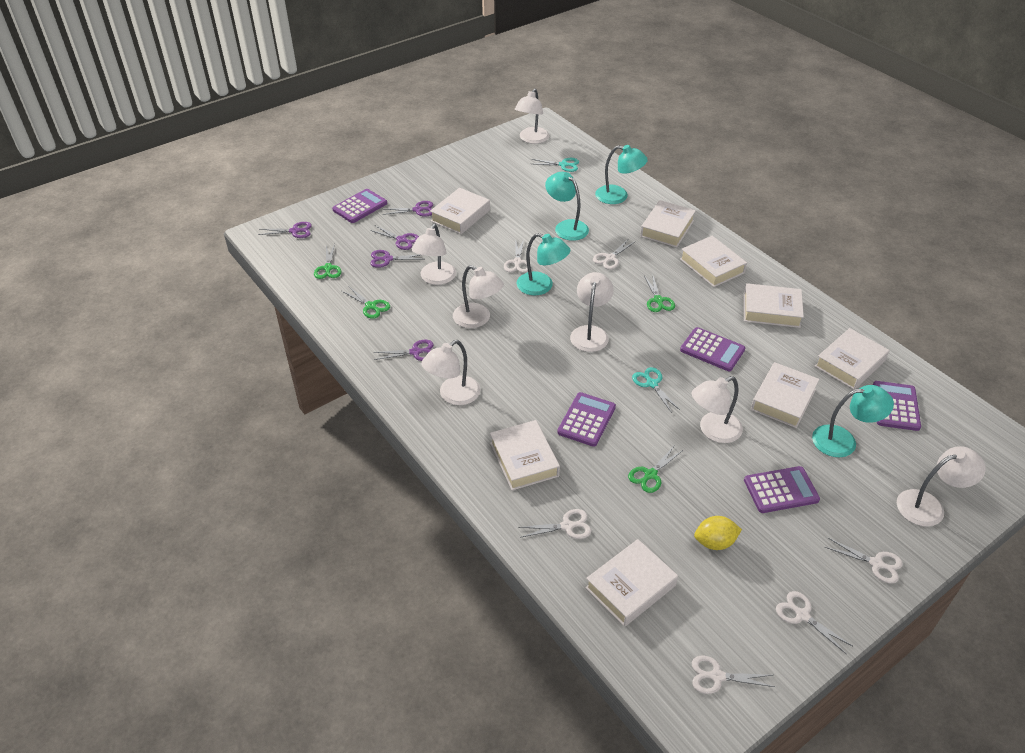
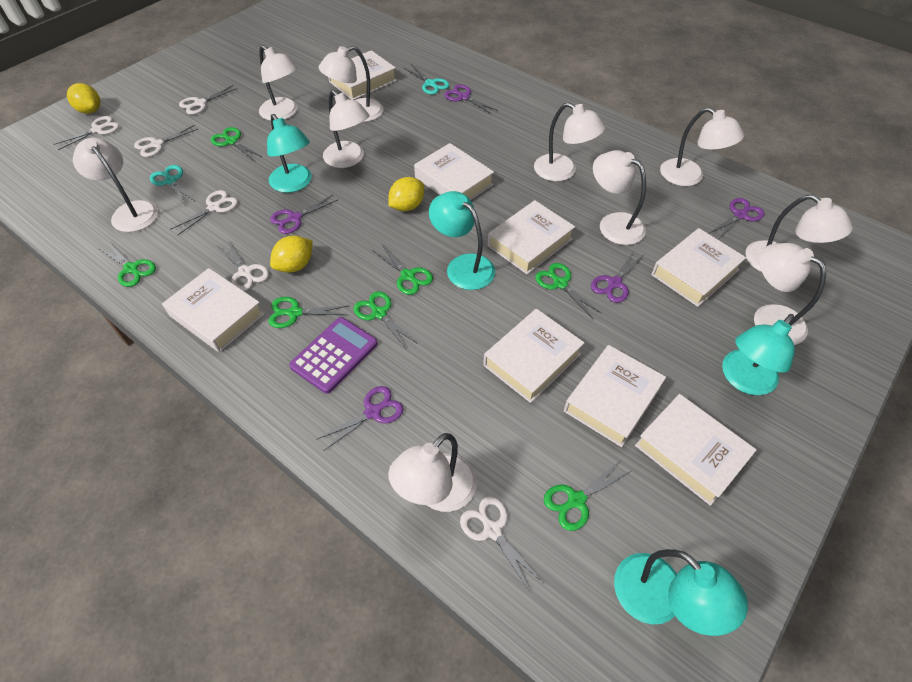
green scissors: [314,244,342,279] [342,286,390,319] [628,446,683,493] [644,276,675,312] = 4 -> [97,240,156,287] [211,127,262,160] [268,297,348,328] [354,291,417,350] [372,245,433,295] [535,263,602,319] [544,460,631,531] = 7
purple calculator: [332,189,387,223] [557,392,616,447] [680,327,745,371] [744,466,820,513] [873,381,921,431] = 5 -> [289,317,378,394] = 1
white lamp: [412,224,456,285] [421,340,481,405] [453,265,504,328] [515,89,549,144] [570,272,614,352] [692,376,743,443] [897,446,986,527] = 7 -> [73,138,158,232] [259,45,298,121] [318,45,384,122] [323,90,370,168] [388,433,477,512] [534,102,605,181] [593,150,646,245] [660,107,744,186] [745,195,853,272] [754,243,826,345] = 10
yellow lemon: [694,516,742,550] = 1 -> [67,83,100,114] [270,235,313,273] [388,177,424,211] = 3

